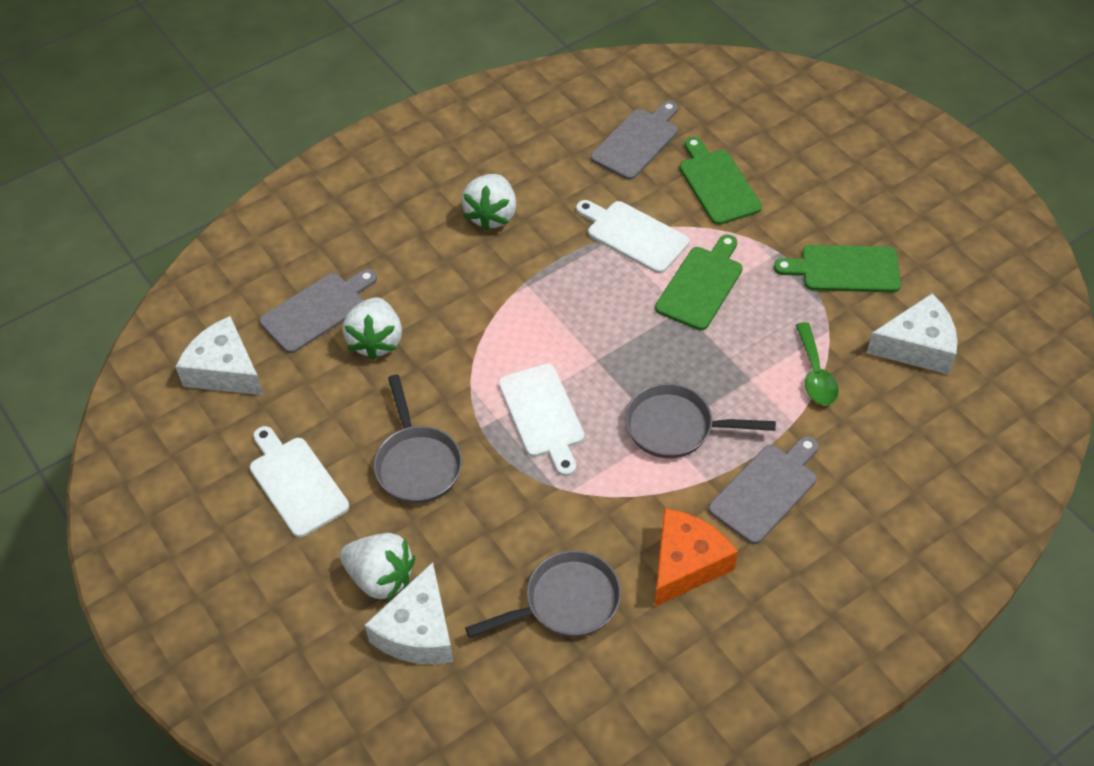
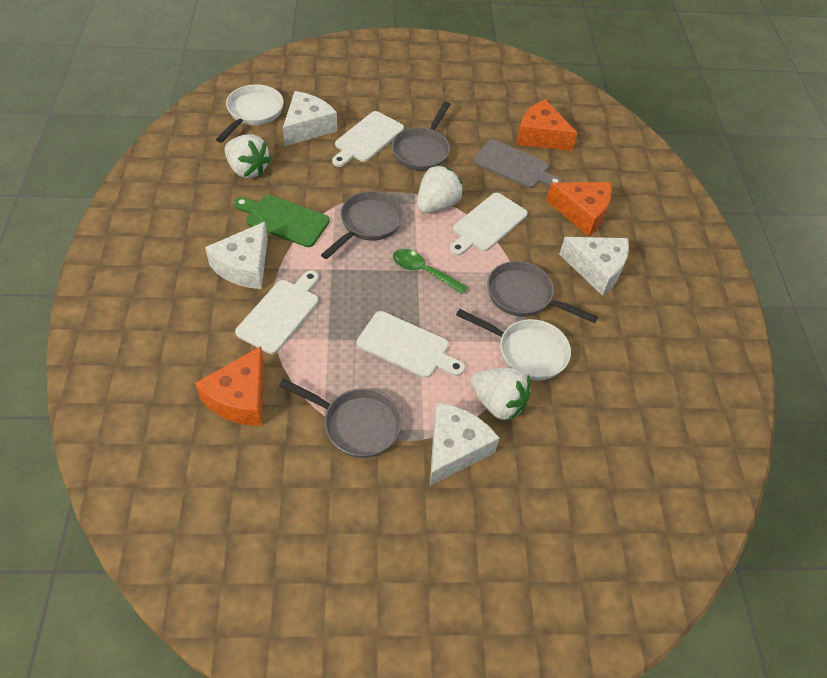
green cutting board: [655,235,743,330] [680,137,762,225] [774,245,901,292] = 3 -> [234,195,330,247] = 1
grey cutting board: [260,269,377,353] [591,101,678,180] [708,436,818,544] = 3 -> [473,139,563,188] = 1
grey pan: [374,374,462,504] [465,550,621,638] [625,383,776,459] = 3 -> [279,379,402,458] [321,191,404,259] [392,102,450,171] [487,261,598,323] = 4
orange cheese: [655,508,738,607] = 1 -> [195,346,264,426] [516,100,577,151] [546,182,612,236] = 3
white cheese: [176,316,263,395] [365,562,453,664] [867,294,958,375] = 3 -> [205,222,268,289] [283,91,337,146] [430,403,499,486] [559,237,629,296] = 4
white cutting board: [250,426,349,538] [498,364,584,476] [576,200,689,273] = 3 -> [235,271,319,354] [332,111,404,167] [357,311,465,378] [450,193,528,256] = 4
white pan: none = 0 -> [216,84,284,143] [456,309,571,380] = 2

